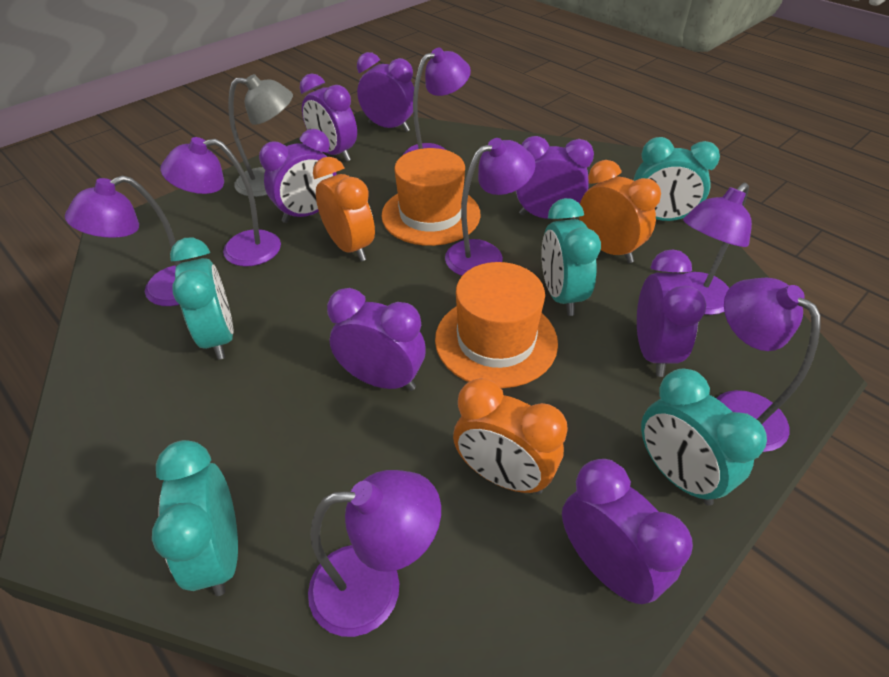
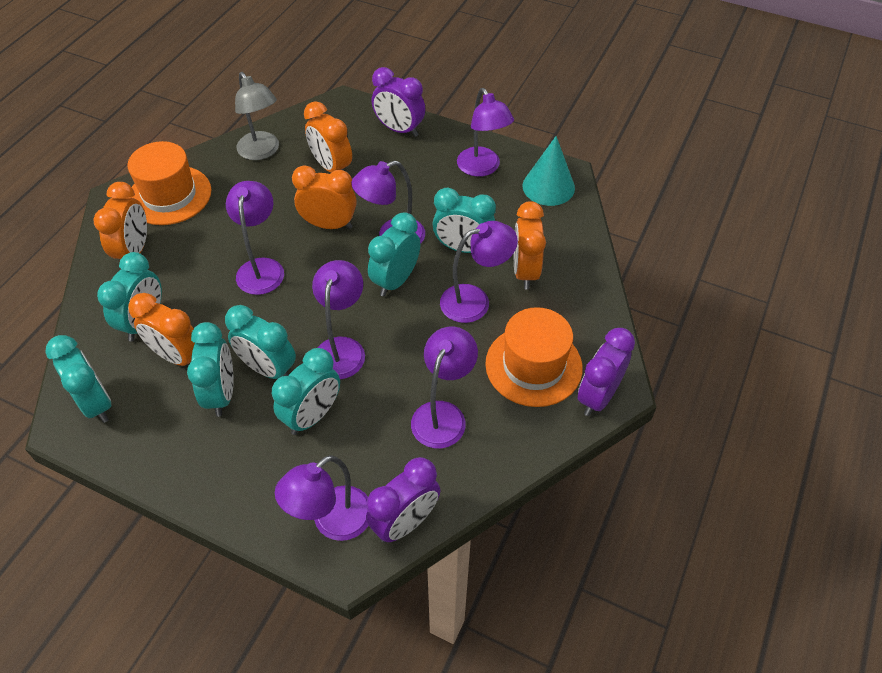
orange clock: [313,157,375,261] [453,378,568,495] [579,160,661,263] = 3 -> [93,182,147,259] [128,293,195,366] [292,165,357,229] [304,101,352,173] [514,201,546,290] = 5
purple clock: [259,129,337,223] [300,74,357,162] [327,288,426,391] [357,52,414,132] [516,136,594,219] [562,459,693,604] [637,249,706,377] = 7 -> [366,457,441,543] [372,67,425,137] [578,328,635,416] = 3
turquoise clock: [152,440,238,596] [170,238,234,360] [542,198,601,316] [634,137,720,221] [641,369,767,506] = 5 -> [45,335,112,423] [97,252,162,341] [187,322,234,417] [225,305,296,379] [272,348,340,435] [368,212,421,296] [432,187,496,253] = 7
turquoise cone: none = 0 -> [522,136,575,206] = 1

